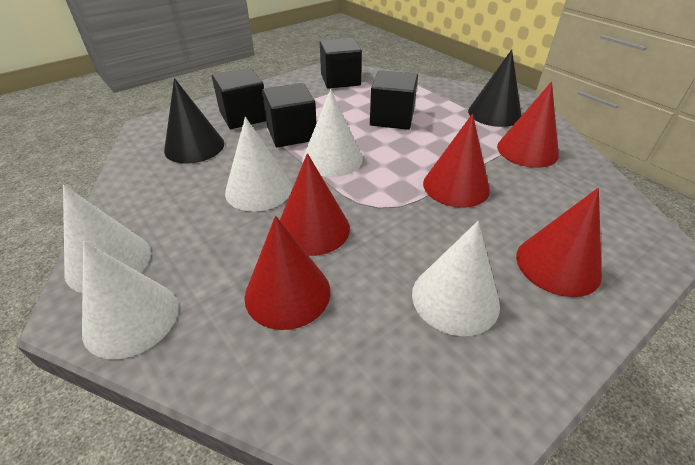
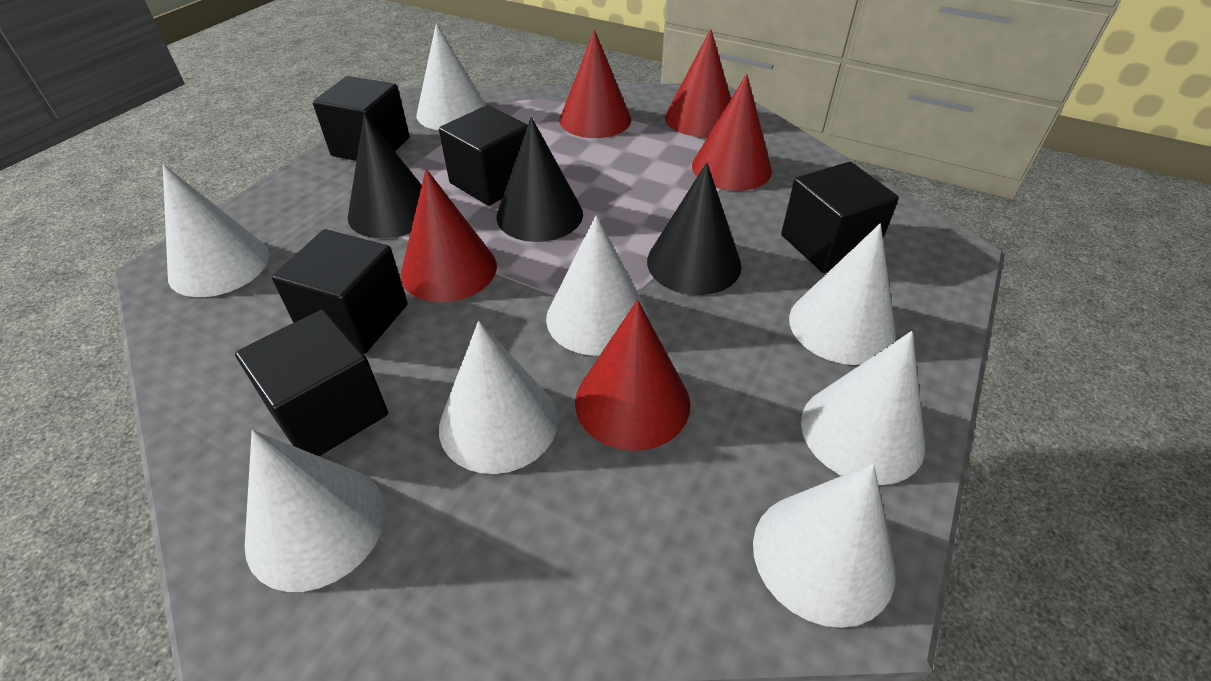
black cone: [164,78,224,164] [468,49,522,127] = 2 -> [348,114,422,238] [496,117,583,242] [647,163,741,295] = 3
black cube: [212,68,266,129] [262,83,316,148] [320,38,362,89] [370,70,418,130] = 4 -> [235,309,388,456] [272,229,408,354] [313,76,409,161] [439,105,528,206] [781,162,899,273] = 5
white cone: [63,185,151,293] [82,241,178,359] [225,117,292,212] [302,89,363,177] [412,221,500,336] = 5 -> [163,164,270,297] [245,430,385,592] [416,24,486,130] [439,321,558,474] [546,215,648,356] [753,463,896,628] [789,224,896,365] [801,331,925,485] = 8

